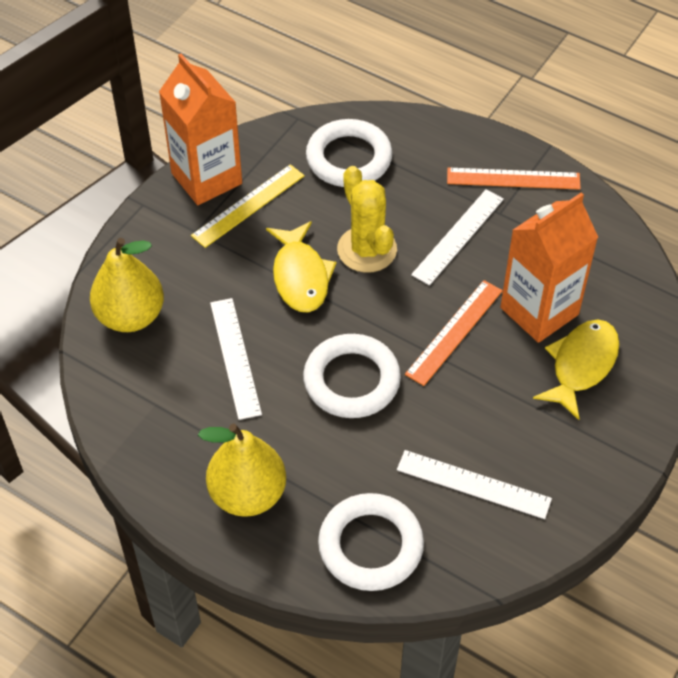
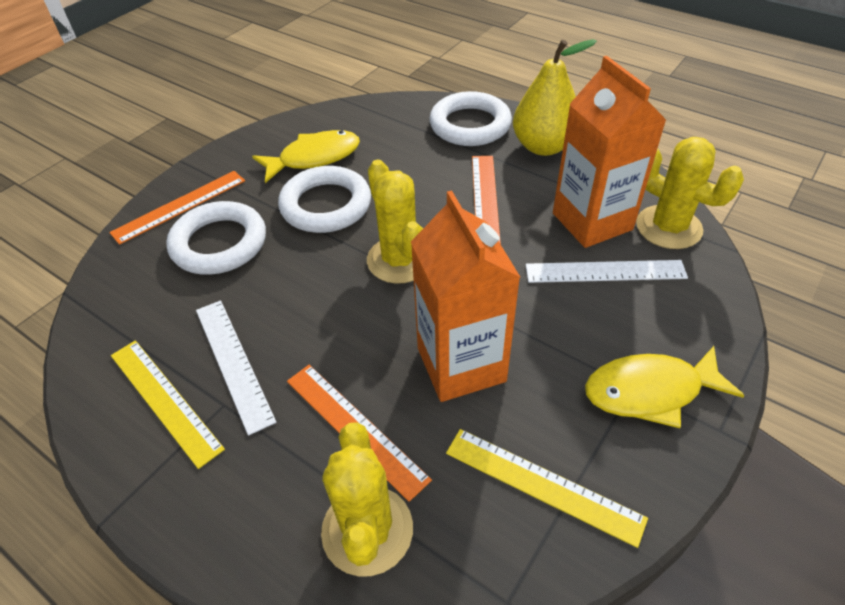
orange ruler: [405,280,503,386] [447,167,581,190] = 2 -> [109,171,245,245] [287,365,432,502] [472,156,501,244] = 3
white ruler: [210,298,262,420] [397,450,552,519] [411,189,504,285] = 3 -> [196,300,276,436] [526,260,688,283] = 2
yellow cactus: [337,166,397,273] = 1 -> [321,422,413,576] [367,160,423,284] [636,137,744,249] = 3
yellow pear: [90,238,164,332] [198,424,286,517] = 2 -> [513,39,597,156] = 1
yellow ruler: [191,164,305,248] = 1 -> [111,340,225,469] [446,429,648,548] = 2

